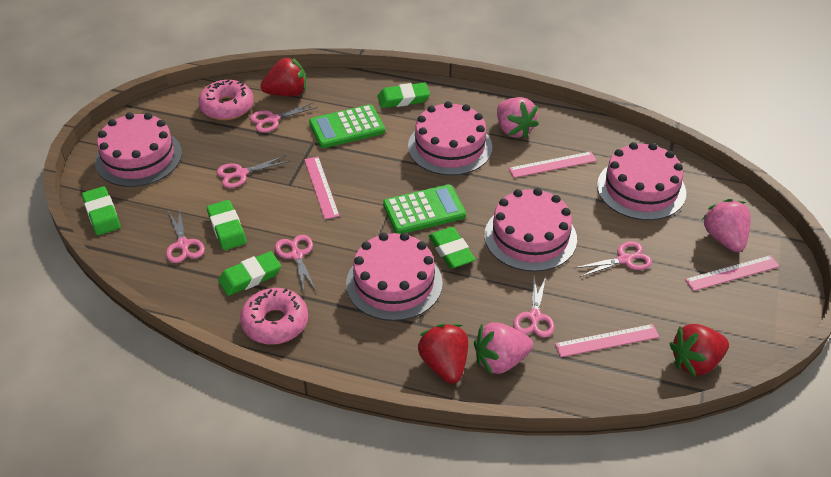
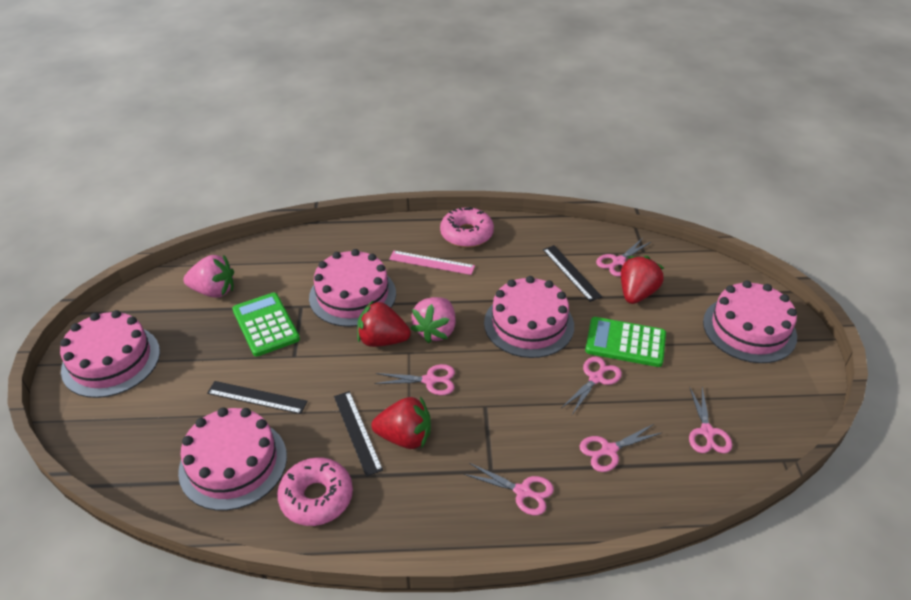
black ruler: none = 0 -> [207,381,308,414] [334,391,383,476] [543,245,602,302] = 3
green eraser: [82,186,121,235] [207,200,247,250] [218,251,281,296] [378,82,430,108] [429,227,476,269] = 5 -> none = 0
pink ruler: [304,157,339,219] [509,151,597,178] [555,324,659,357] [685,255,780,291] = 4 -> [389,251,475,275] = 1
pink strawberry: [474,322,533,375] [497,97,539,139] [702,199,751,252] = 3 -> [183,255,234,298] [411,297,456,343] = 2

